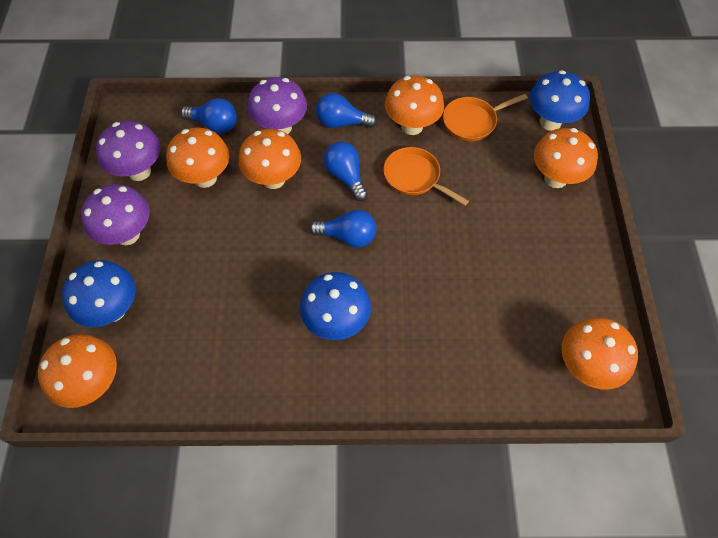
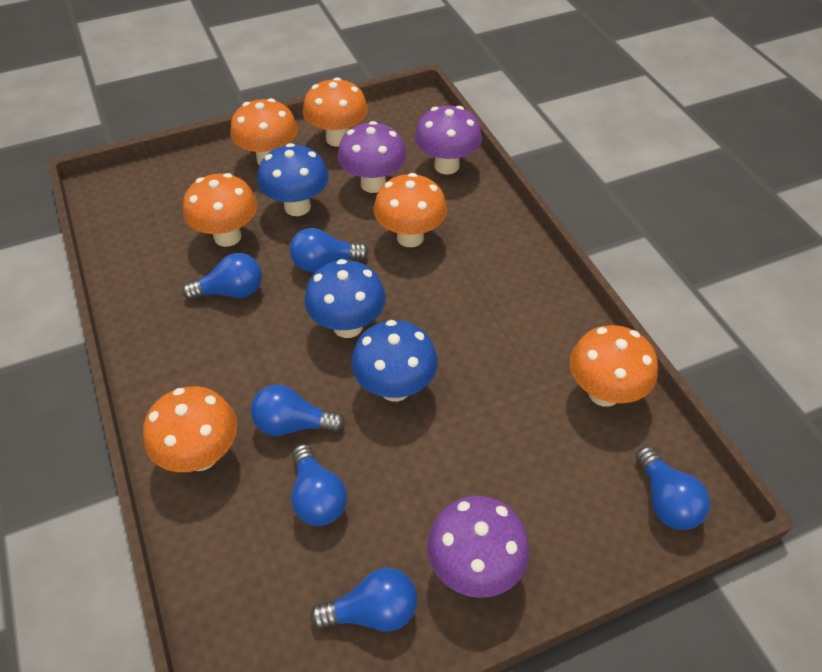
blue light bulb: [181,98,237,133] [310,210,377,248] [316,93,377,128] [323,142,368,201] = 4 -> [182,253,262,300] [251,385,345,436] [290,228,369,272] [291,444,347,526] [310,568,417,631] [636,446,710,530] = 6
orange pan: [383,147,469,206] [443,94,528,141] = 2 -> none = 0

